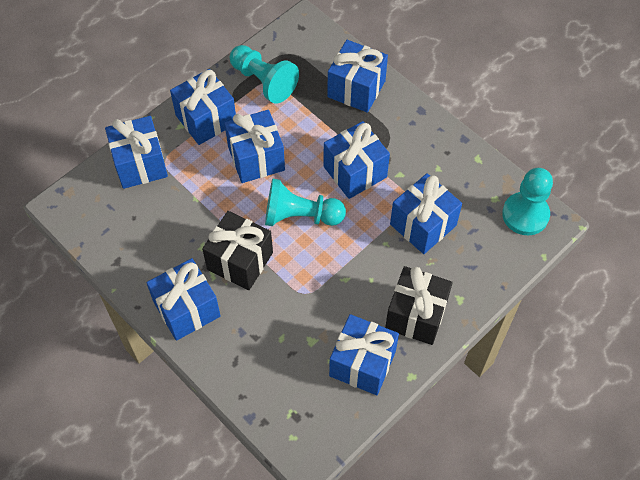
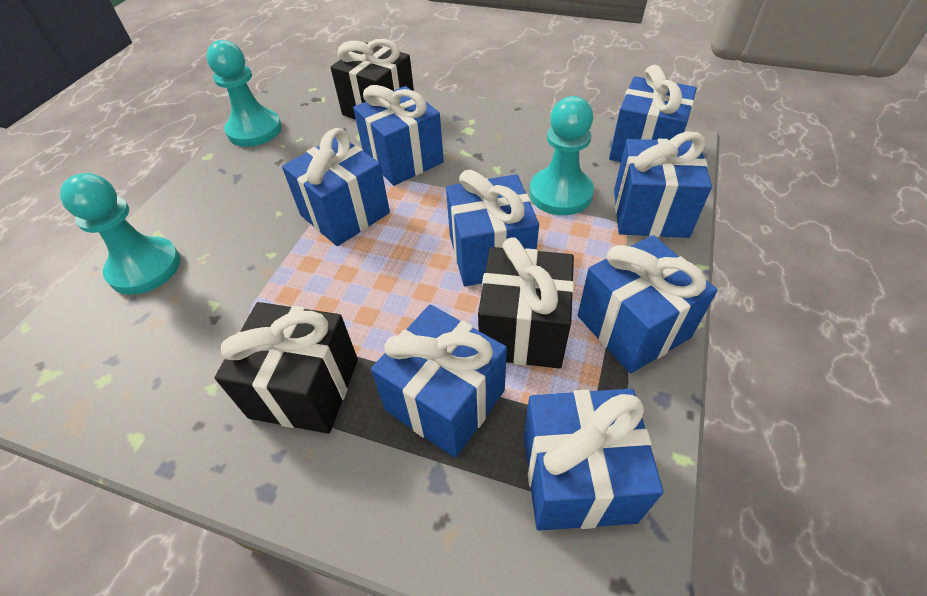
black gift: [202,211,273,290] [385,266,453,345] = 2 -> [215,302,358,434] [330,39,414,120] [478,237,574,369] = 3

